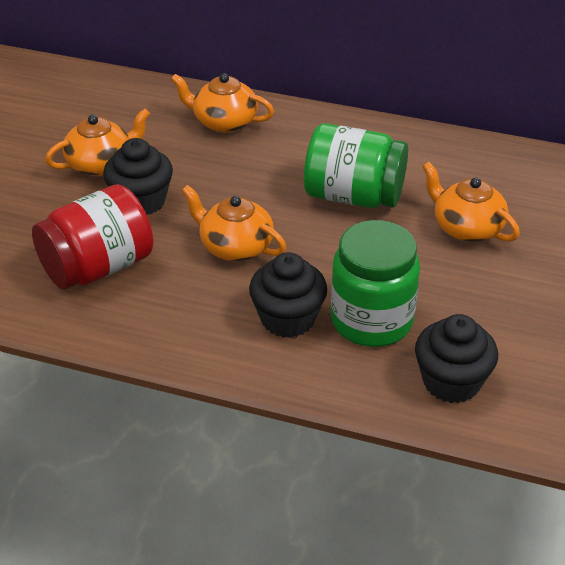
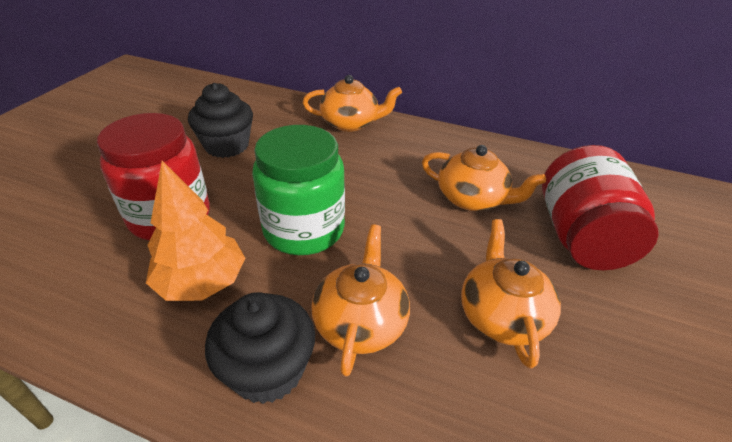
black cupcake: [103,138,173,215] [249,252,327,338] [415,314,498,403] = 3 -> [188,83,253,158] [205,292,315,404] = 2
green jar: [304,123,408,208] [331,220,420,347] = 2 -> [252,125,345,255] = 1
orange tree: none = 0 -> [146,161,245,301] = 1
red jar: [32,184,154,290] = 1 -> [97,113,210,241] [542,145,659,270] = 2

